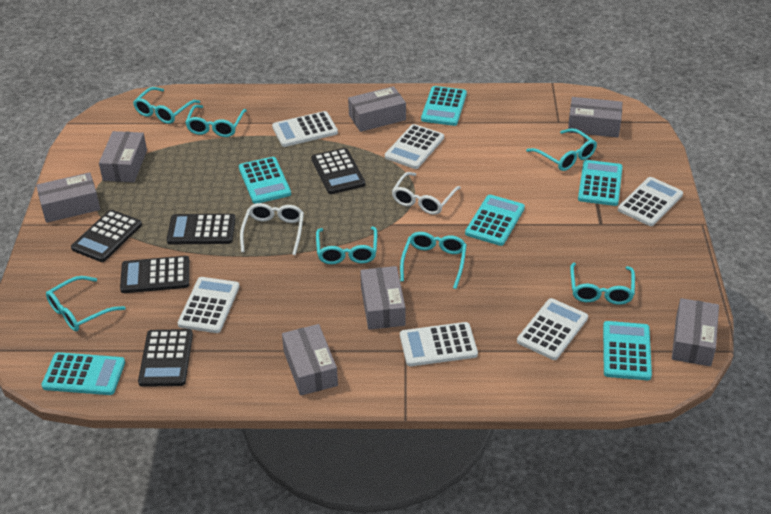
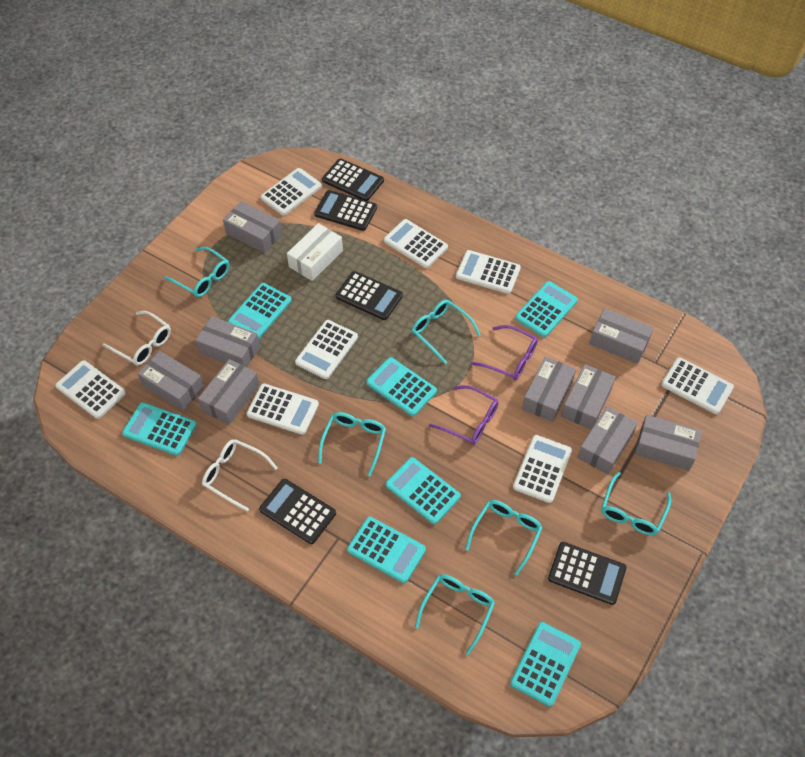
grey box: [36,172,100,223] [99,131,147,182] [282,324,338,396] [348,86,406,132] [360,266,405,330] [568,97,622,137] [672,298,719,366] = 7 -> [138,351,204,411] [195,316,260,367] [198,359,259,425] [223,201,282,253] [522,357,576,422] [561,364,616,430] [577,406,638,475] [589,308,654,364] [634,415,702,471] = 9
purple glasses: none = 0 -> [429,385,499,445] [471,325,538,380] = 2
turquoise calculator: [41,352,125,395] [239,157,291,204] [421,86,467,126] [465,195,525,246] [578,160,623,206] [603,321,652,380] = 6 -> [122,402,197,456] [228,283,292,339] [347,516,426,583] [366,357,437,416] [386,457,461,524] [510,622,581,707] [515,281,578,337] = 7
turquoise glasses: [46,276,126,331] [133,87,200,124] [185,105,247,137] [316,227,377,264] [400,232,467,289] [526,128,597,171] [570,263,635,305] = 7 -> [164,247,230,297] [318,412,386,477] [412,300,481,364] [415,574,495,655] [466,500,543,575] [601,472,671,535] = 6
white box: none = 0 -> [287,223,343,281] = 1
white calculator: [178,277,240,333] [272,111,338,147] [385,124,444,169] [400,322,478,366] [517,298,588,360] [618,177,683,226] = 6 -> [55,360,126,419] [247,383,319,435] [261,168,322,216] [295,320,358,379] [384,219,448,268] [456,250,521,294] [513,435,572,503] [661,357,734,414] = 8

